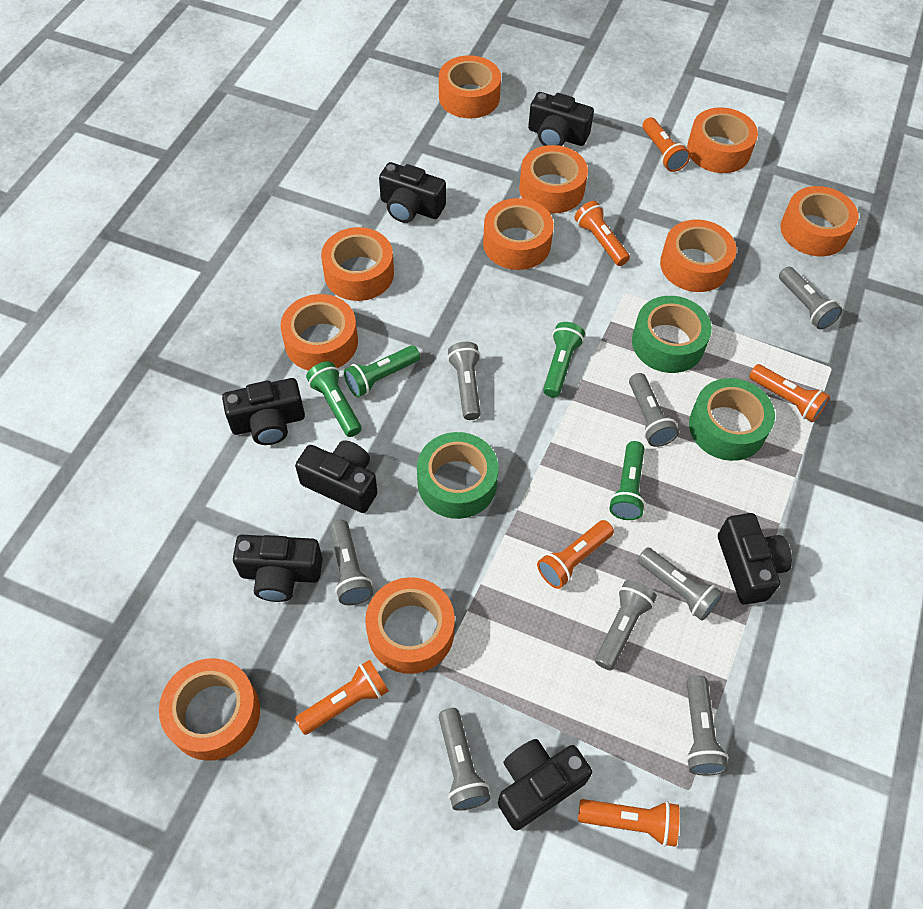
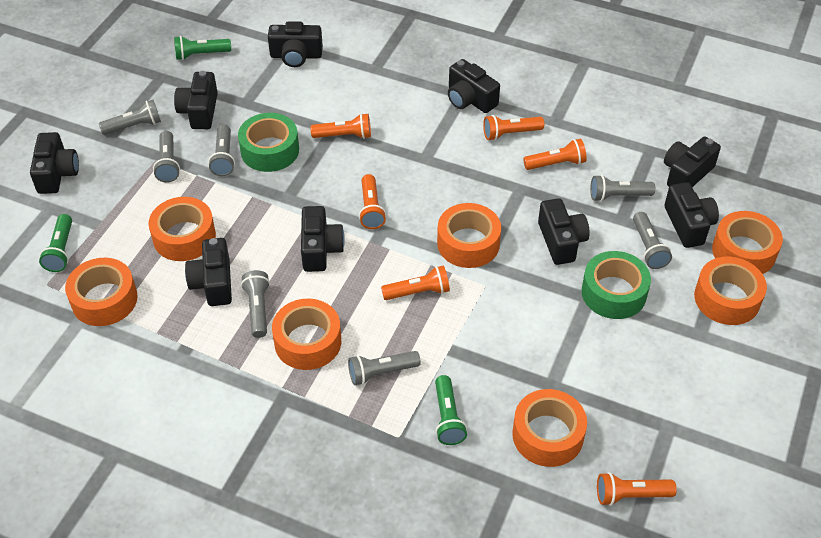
black camera: [222,378,305,445] [233,535,322,602] [295,440,378,513] [379,162,446,223] [498,739,592,830] [528,92,594,146] [718,513,792,605] = 7 -> [30,132,79,194] [174,71,218,129] [185,238,232,306] [268,21,323,67] [301,206,345,272] [448,59,500,113] [538,198,590,265] [664,137,721,187] [664,182,719,248] = 9
green flashlight: [306,361,362,437] [344,345,420,397] [543,322,585,397] [609,441,646,520] = 4 -> [39,214,72,272] [174,36,231,60] [435,375,467,445] = 3
green tape: [417,432,498,519] [632,296,712,373] [689,378,775,461] = 3 -> [238,113,299,172] [581,251,651,319] = 2
grey flashlight: [329,520,373,605] [439,708,490,811] [447,342,481,420] [595,580,657,671] [629,373,679,447] [637,547,723,621] [686,676,729,776] [779,266,842,329] = 8 -> [99,100,161,135] [153,131,180,183] [208,125,235,176] [241,270,270,338] [348,351,421,386] [590,175,655,202] [633,212,672,269] = 7
orange tape: [159,658,260,761] [280,294,358,371] [321,227,394,301] [365,577,455,674] [439,55,501,118] [483,198,554,270] [519,145,588,213] [660,220,737,292] [687,107,758,173] [780,186,858,256] = 10 -> [65,258,138,326] [149,197,216,261] [272,299,341,370] [437,203,501,268] [512,389,587,467] [694,257,767,325] [712,211,783,274] = 7

